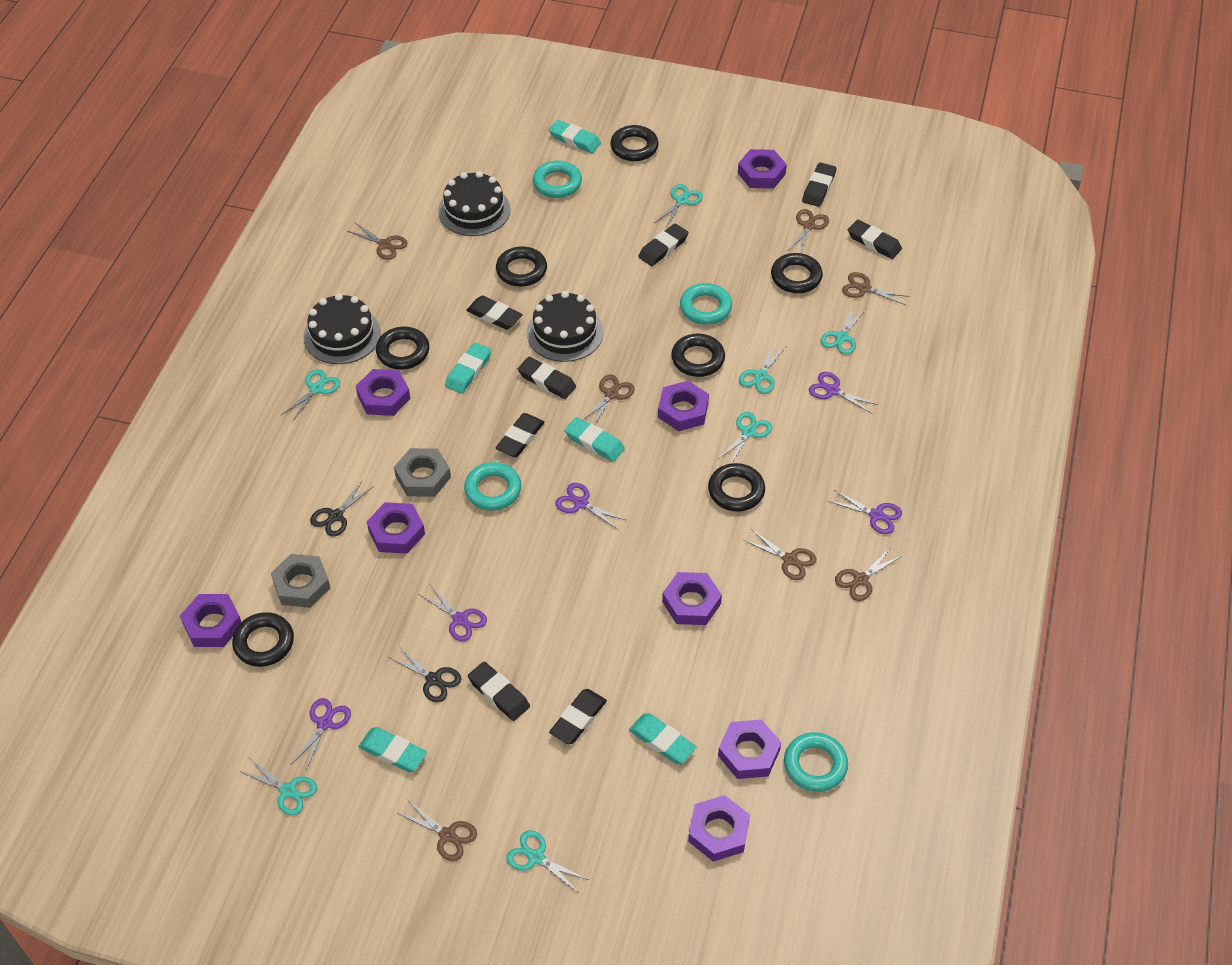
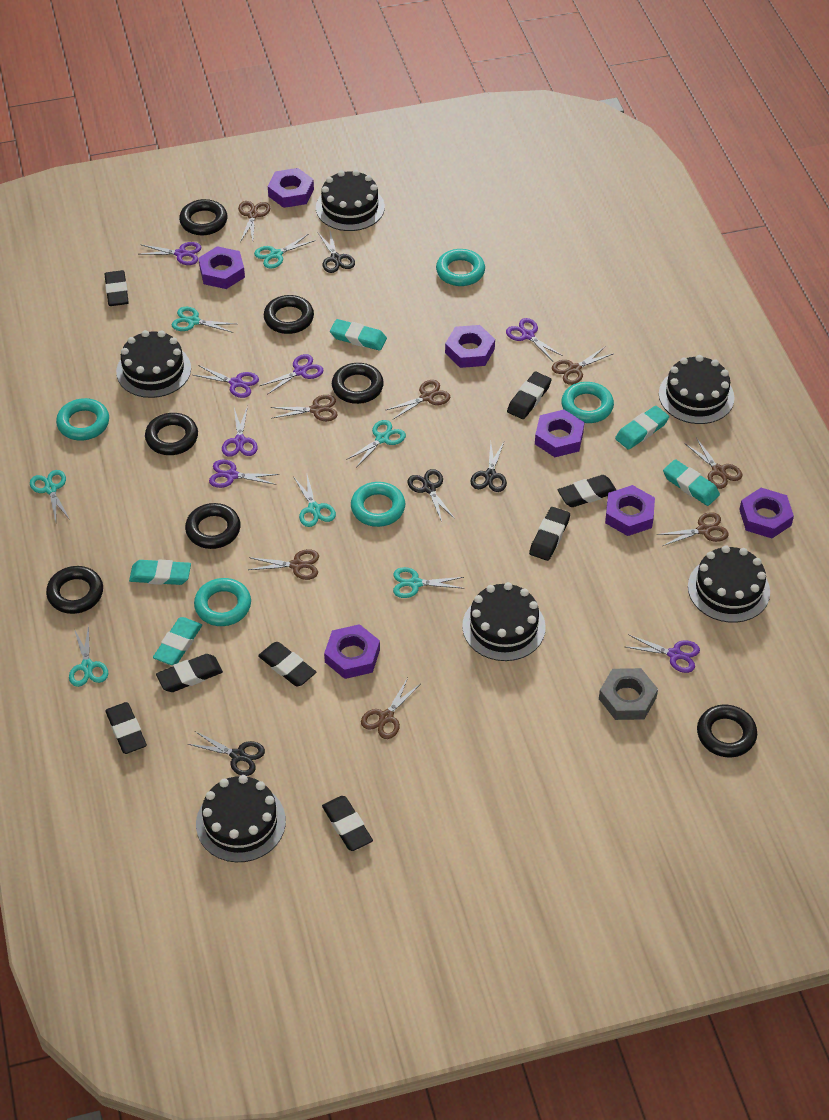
black cake: [304,293,381,364] [438,171,511,236] [527,291,603,362] = 3 -> [116,330,191,398] [196,775,286,862] [316,170,385,231] [462,582,546,661] [659,355,735,424] [688,545,770,623] = 6
black scissors: [310,480,374,537] [388,646,461,702] = 2 -> [188,731,265,776] [318,231,355,273] [407,469,455,522] [470,442,507,492] = 4
brown scissors: [348,223,408,260] [397,799,477,861] [582,375,635,425] [743,529,817,580] [788,209,829,253] [835,547,902,601] [842,272,910,305] = 7 -> [238,201,270,242] [248,549,319,580] [270,395,338,421] [361,678,420,739] [386,380,450,419] [552,346,614,385] [657,512,729,546] [685,438,742,489] = 8
grey nut: [271,554,330,608] [394,448,451,497] = 2 -> [599,668,658,720] = 1
purple nut: [180,594,241,647] [356,369,410,416] [367,502,425,554] [658,381,709,431] [662,572,722,625] [688,795,750,862] [718,719,781,779] [738,149,787,189] = 8 -> [198,246,245,289] [268,168,314,208] [324,624,380,679] [445,325,495,368] [535,410,584,457] [605,485,655,536] [739,488,794,538] = 7
purple scissors: [291,698,351,770] [418,586,487,642] [555,483,626,530] [809,372,879,414] [828,490,902,534] = 5 -> [141,242,201,265] [193,365,259,398] [209,459,279,488] [222,406,258,457] [260,354,324,395] [506,318,563,361] [626,634,700,673] = 7
turquoise ring: [464,462,521,510] [533,160,582,198] [680,283,732,325] [784,732,848,792] = 4 -> [56,398,109,441] [194,578,251,626] [351,482,405,527] [436,249,485,286] [561,382,614,423] = 5

